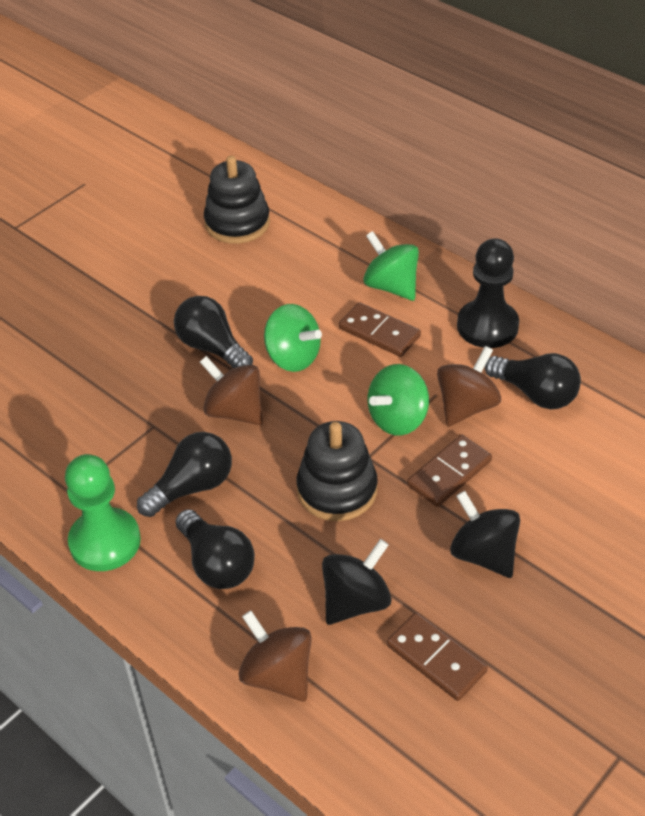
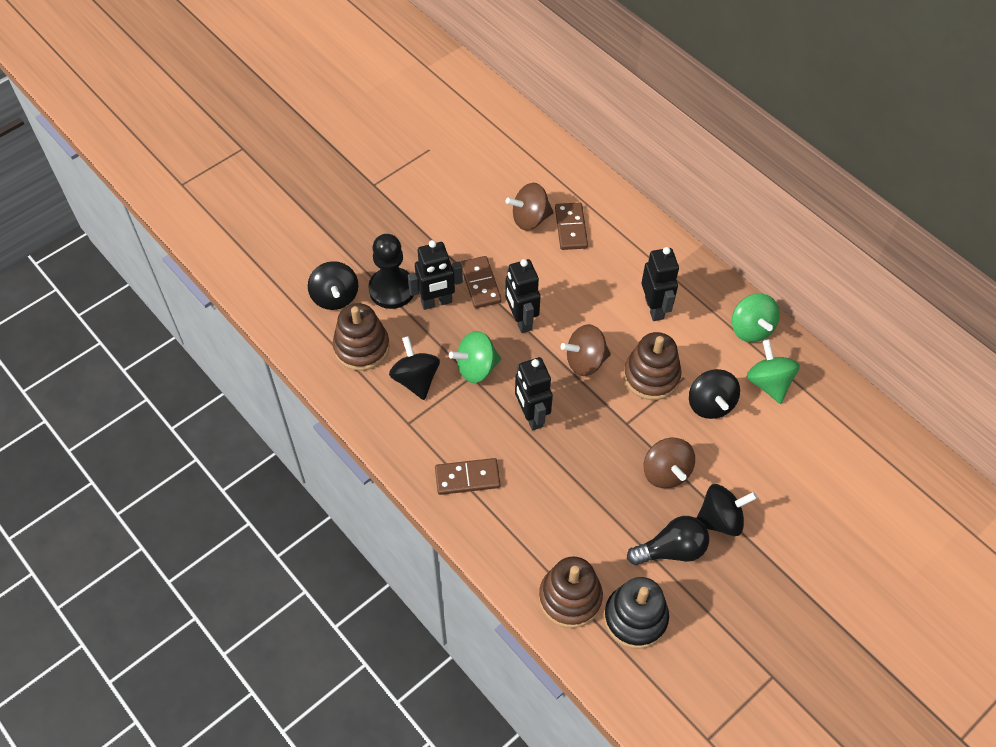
black light bulb: [137,432,232,517] [174,296,253,368] [176,510,255,589] [485,353,581,409] = 4 -> [627,516,709,565] = 1
black robot: none = 0 -> [408,240,463,310] [505,259,541,333] [515,357,553,430] [642,247,679,321] = 4
black spinning top: [322,539,392,625] [450,491,520,578] = 2 -> [308,261,358,310] [389,336,440,400] [689,369,740,419] [697,484,757,536] = 4
black stacking toy: [204,155,270,244] [297,421,378,521] = 2 -> [604,577,669,649] = 1
brown stacking toy: none = 0 -> [333,303,390,371] [539,556,603,628] [624,332,682,400] = 3
green pawn: [65,454,141,571] = 1 -> none = 0

